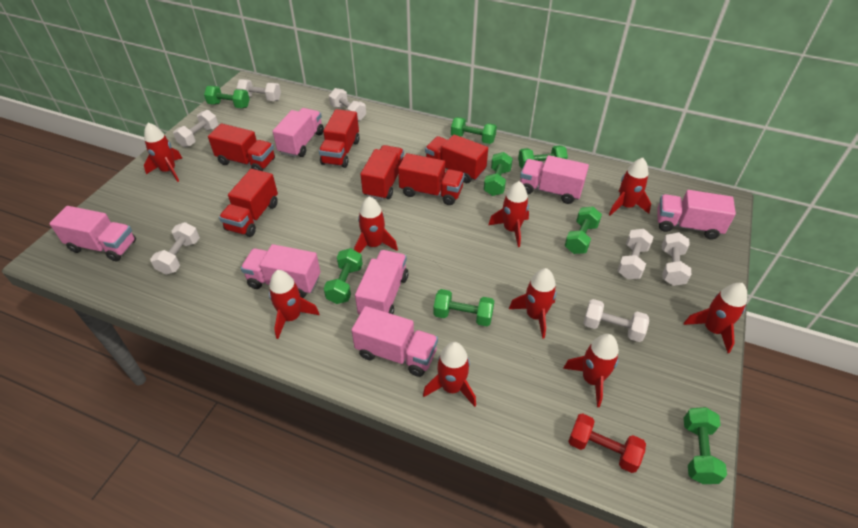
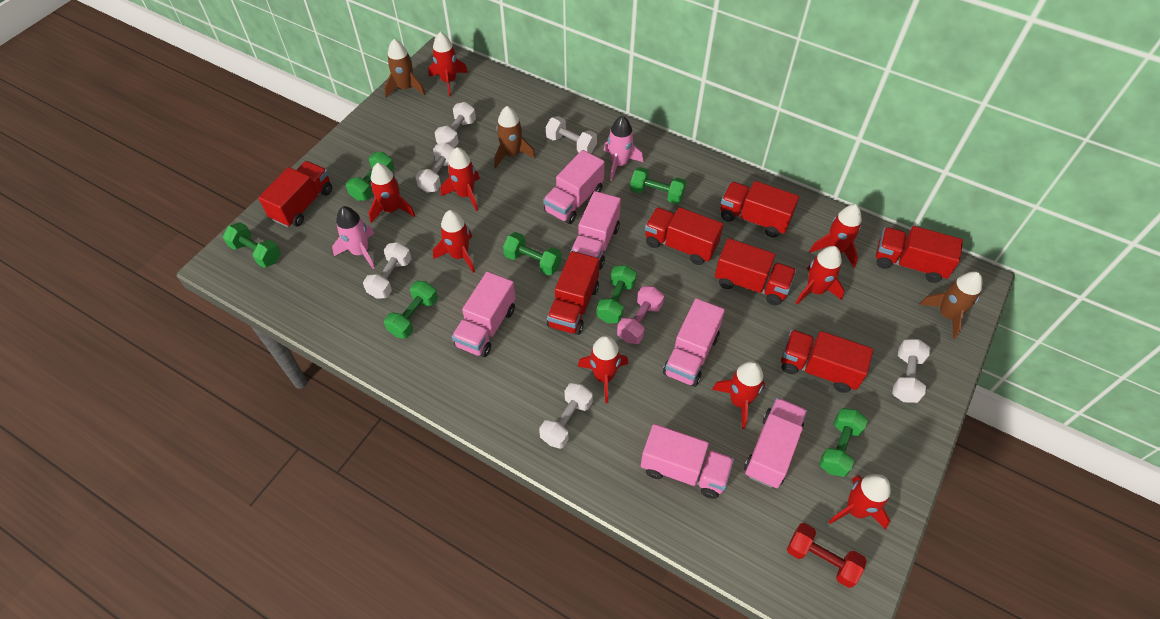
brown rocket: none = 0 -> [384,39,426,97] [494,106,535,168] [919,271,982,339] = 3
green dumbbell: [204,86,250,108] [324,248,363,304] [433,289,494,326] [451,117,497,144] [484,152,513,196] [518,145,568,169] [565,206,602,254] [684,407,727,484] = 8 -> [223,222,281,268] [346,152,394,201] [384,281,438,339] [503,232,562,275] [597,265,637,323] [630,167,686,204] [819,408,868,477] = 7
pink dumbbell: none = 0 -> [617,286,664,344] = 1
pink rocket: none = 0 -> [332,206,375,269] [604,116,643,181] = 2
pink truck: [49,206,136,261] [241,244,320,298] [273,108,324,157] [351,306,438,377] [355,250,409,315] [520,155,589,204] [657,190,736,239] = 7 -> [452,272,516,357] [543,150,605,224] [571,191,621,270] [641,424,734,499] [663,298,725,387] [744,397,807,488] = 6
red truck: [208,124,275,171] [219,169,278,237] [319,109,360,168] [360,145,404,200] [398,153,465,205] [425,135,488,183] = 6 -> [258,161,332,227] [547,251,599,335] [645,207,723,265] [715,238,796,305] [721,181,799,237] [781,330,873,393] [876,226,963,283] = 7
white dumbbell: [150,222,200,275] [173,110,218,147] [237,79,281,101] [329,88,366,121] [583,299,649,342] [618,229,653,279] [662,232,691,286] = 7 -> [363,242,412,299] [415,142,455,193] [434,102,476,148] [539,383,593,449] [546,116,597,153] [892,339,930,403] = 6

